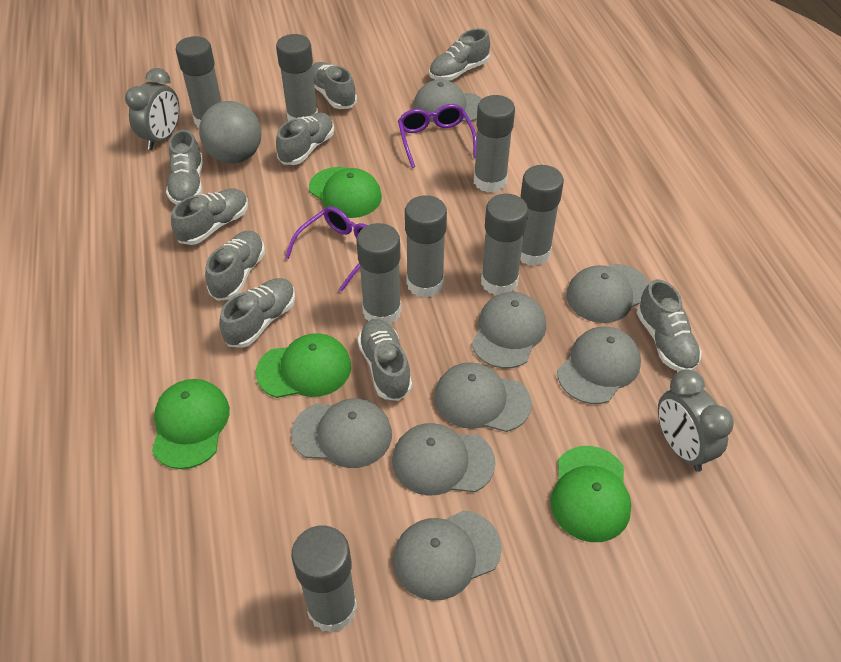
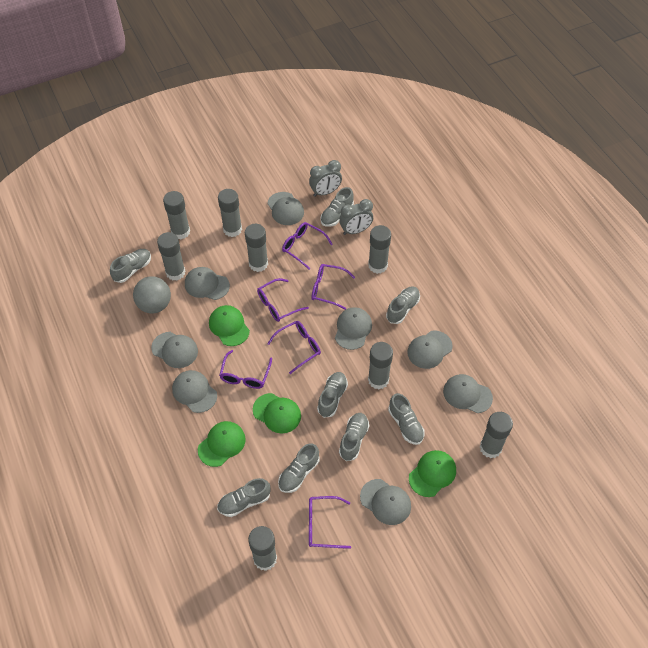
grey shoe: [166,130,203,205] [171,189,248,245] [205,231,265,301] [219,278,295,348] [276,113,334,165] [312,62,357,109] [357,319,412,401] [429,28,490,81] [637,279,702,372] = 9 -> [110,249,151,283] [217,478,271,517] [278,443,320,493] [317,372,348,418] [321,187,354,227] [339,413,369,461] [386,286,420,324] [388,393,425,445] = 8
purple glasses: [285,206,368,292] [398,104,477,168] = 2 -> [219,350,272,389] [257,278,309,322] [267,321,321,374] [282,222,333,270] [309,496,351,549] [312,264,355,310] = 6

